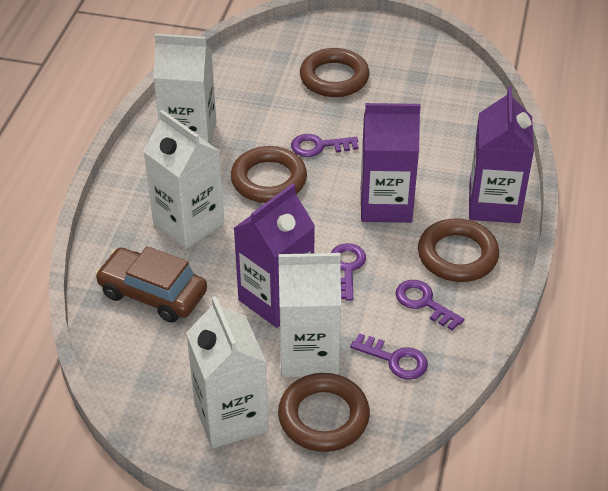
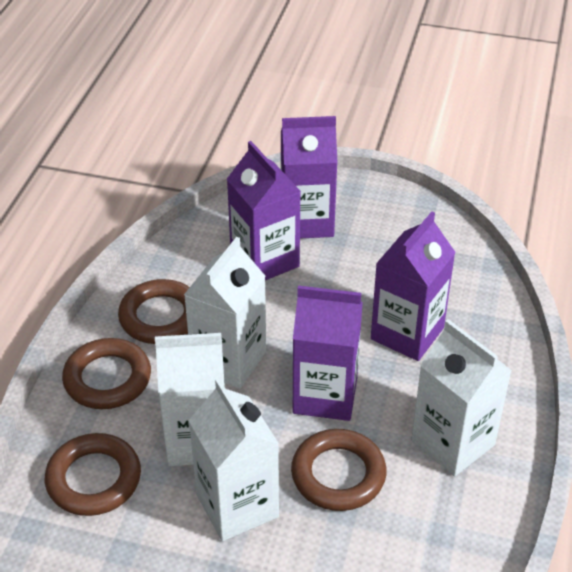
brown car: [95,246,207,323] = 1 -> none = 0
purple carton: [234,183,315,328] [361,103,421,223] [469,87,534,223] = 3 -> [227,141,301,280] [281,116,337,238] [293,286,363,421] [371,212,456,361] = 4
purple key: [291,134,359,157] [331,243,366,300] [350,333,428,380] [395,280,465,331] = 4 -> none = 0

